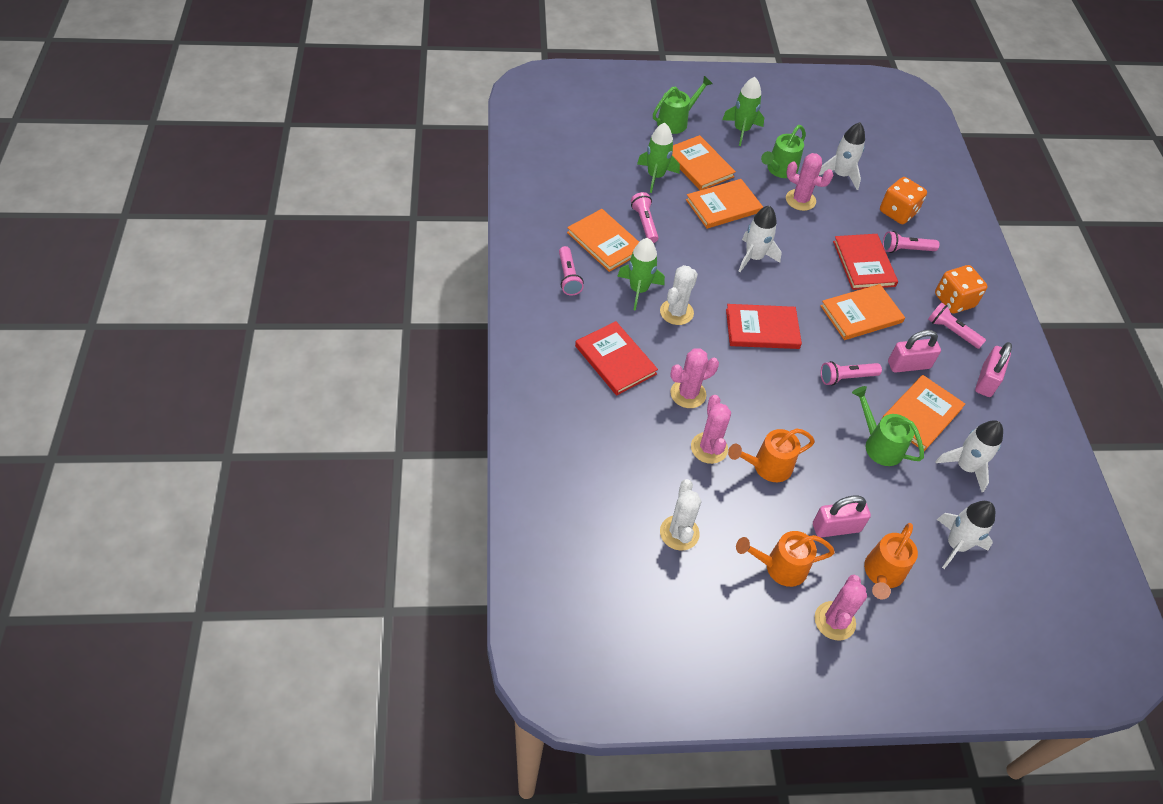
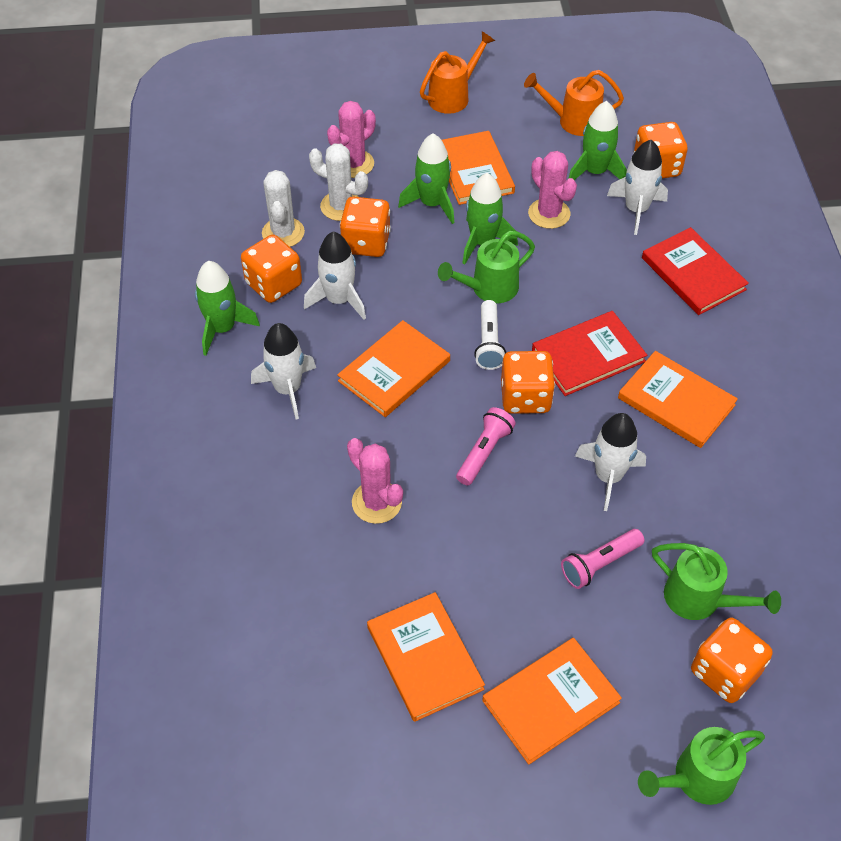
green rocket: [617,238,665,311] [637,122,680,193] [722,77,764,146] = 3 -> [195,261,260,356] [398,133,454,224] [462,173,518,265] [568,101,627,180] = 4
orange dice: [880,177,927,224] [935,265,988,313] = 2 -> [241,234,302,303] [340,197,391,257] [501,351,555,414] [634,122,688,178] [691,618,773,703] = 5
orange watering can: [728,428,815,482] [736,531,835,587] [864,523,918,599] = 3 -> [420,31,495,114] [524,70,624,136] = 2
pink cactus: [670,348,719,408] [691,395,731,464] [786,153,833,211] [815,575,867,640] = 4 -> [327,101,376,178] [347,438,403,524] [528,151,577,229] = 3
pink flashlight: [559,246,584,295] [631,192,659,243] [821,361,882,386] [883,231,939,253] [928,302,986,349] = 5 -> [456,407,516,485] [561,529,645,589] = 2
pink padlock: [813,495,871,538] [888,330,941,373] [975,342,1012,397] = 3 -> none = 0
red book: [575,321,658,395] [726,304,802,349] [833,234,898,290] = 3 -> [532,311,647,396] [642,227,749,315] = 2
white flashlight: none = 0 -> [474,300,506,370] = 1

